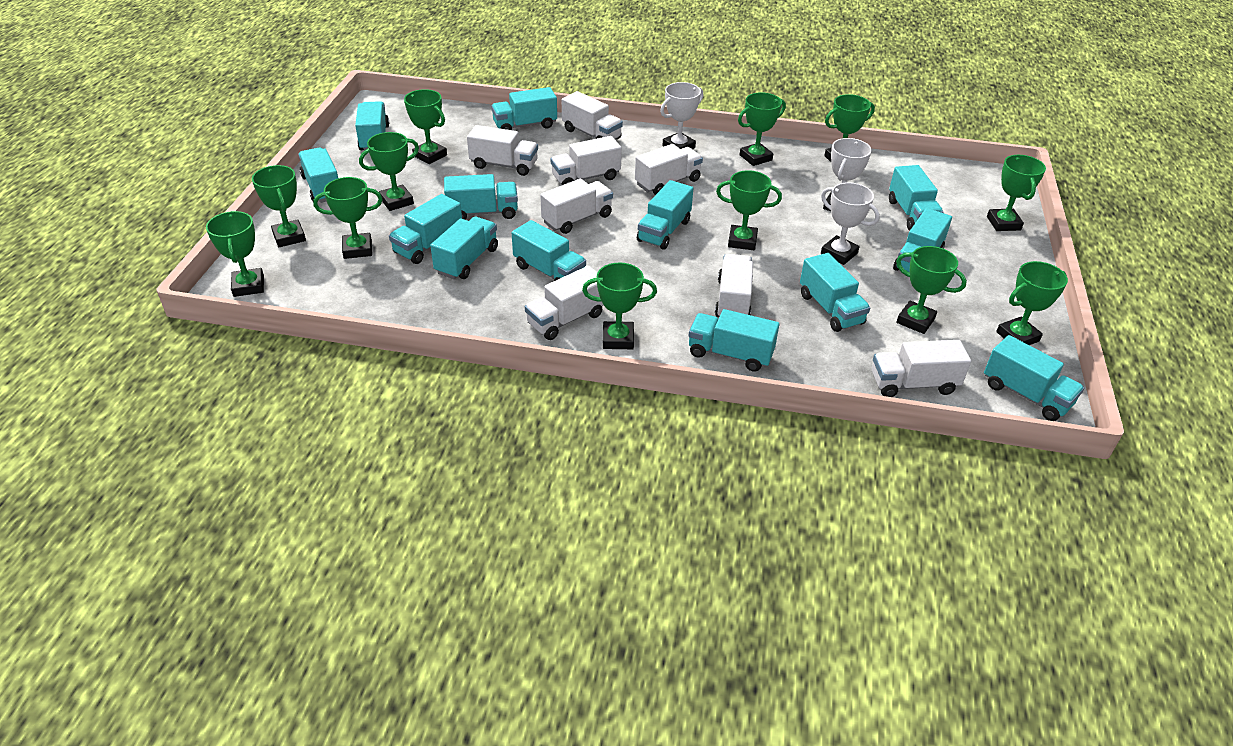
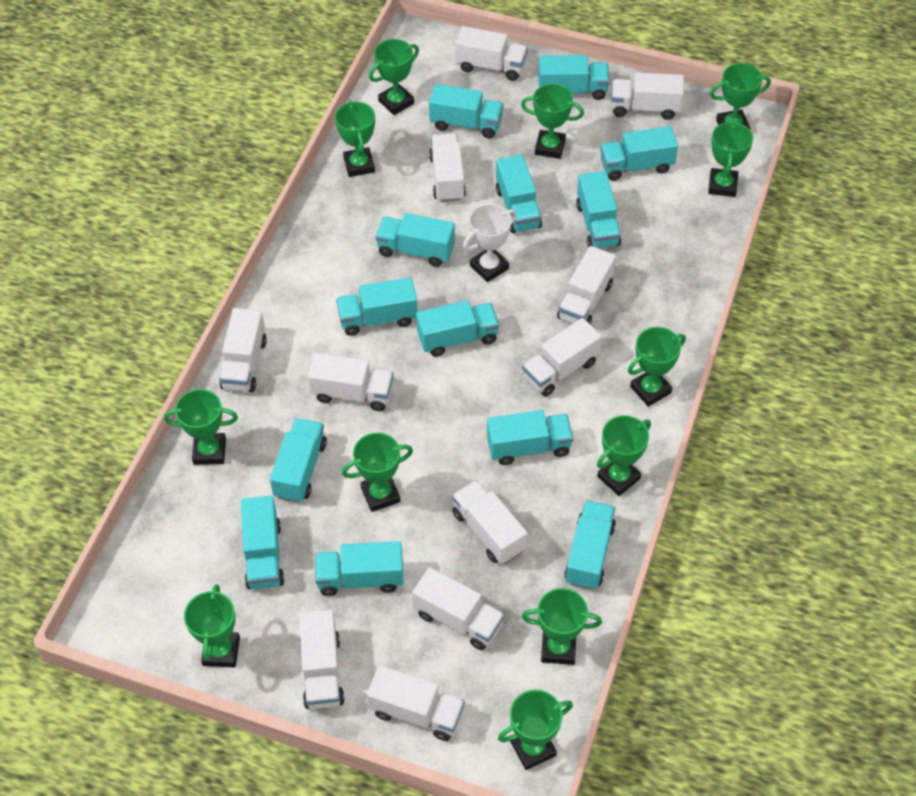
white trophy: [660,82,703,149] [821,182,880,265] [823,138,872,211] = 3 -> [463,204,517,282] = 1
white truck: [467,125,538,176] [525,266,603,340] [540,179,613,234] [551,136,622,185] [562,91,623,139] [635,144,703,195] [715,254,753,317] [872,340,971,397] = 8 -> [219,308,267,392] [299,610,345,709] [308,353,394,411] [367,665,465,741] [412,567,505,650] [429,133,466,202] [452,480,527,564] [455,26,528,81] [522,318,602,397] [557,246,616,325] [611,72,684,120] = 11

